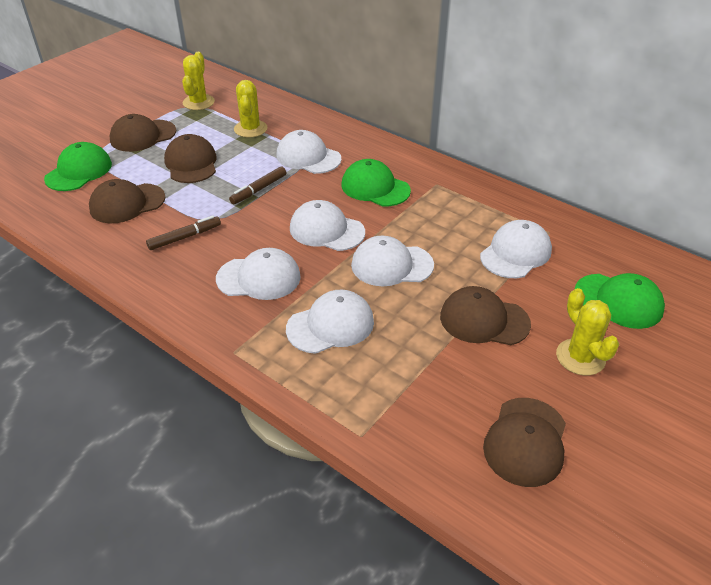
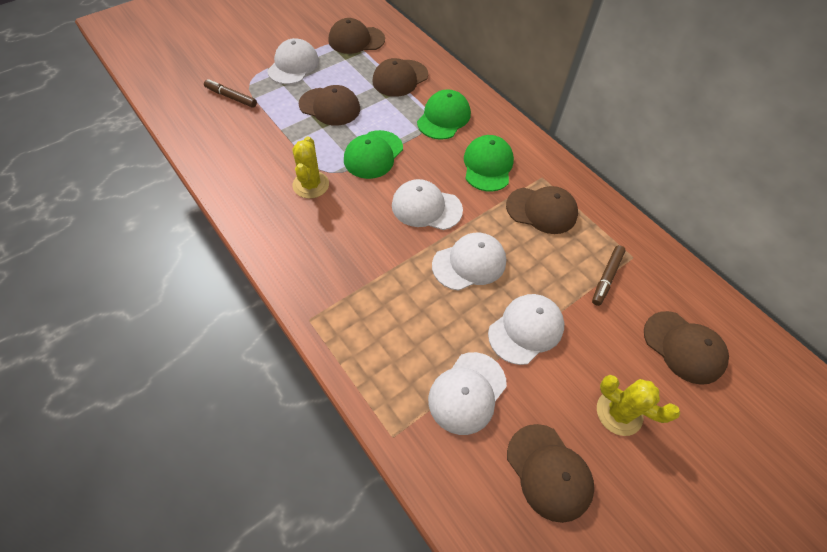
brown cap: [89,179,165,223] [109,114,176,152] [164,134,216,183] [440,286,531,345] [483,398,566,487] = 5 -> [299,85,360,126] [329,18,385,54] [373,58,428,97] [506,186,578,234] [507,424,594,523] [644,311,729,385] = 6
white cap: [216,248,301,300] [276,130,341,174] [286,290,374,354] [290,200,365,251] [351,236,434,286] [480,220,552,278] = 6 -> [267,38,319,84] [392,179,463,230] [428,352,507,435] [432,233,506,291] [488,294,565,365] = 5
yellow cactus: [182,52,215,110] [234,80,268,138] [556,288,619,375] = 3 -> [292,136,329,199] [597,375,680,436] = 2

